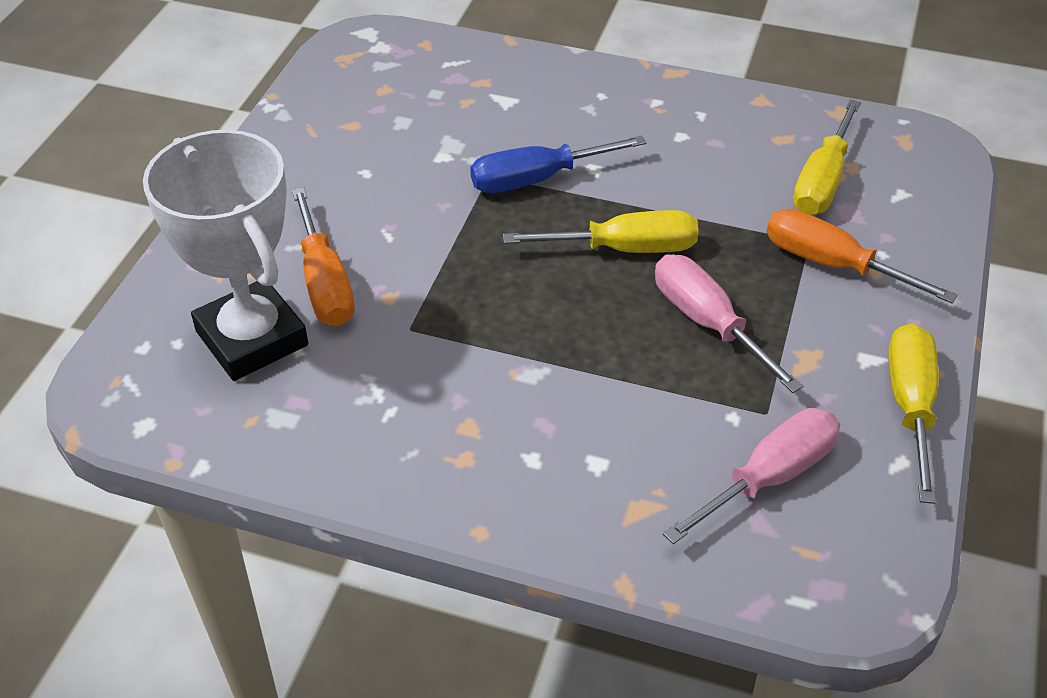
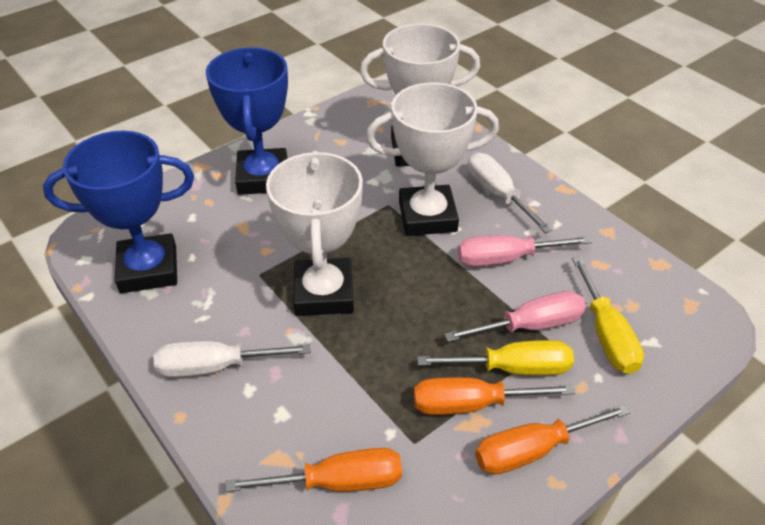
blue screwdriver: [470,136,647,193] = 1 -> none = 0
blue trophy: none = 0 -> [43,131,194,293] [206,47,288,195] = 2
orange screwdriver: [292,187,355,326] [767,209,958,304] = 2 -> [226,448,402,492] [414,377,575,415] [475,404,631,475] = 3
white screwdriver: none = 0 -> [154,341,311,377] [468,153,552,234] = 2
white trophy: [143,130,308,381] = 1 -> [266,151,363,316] [360,24,480,167] [366,82,499,236] = 3
yellow screwdriver: [503,210,699,253] [793,99,861,215] [888,323,939,504] = 3 -> [417,340,574,375] [572,256,644,374] = 2

